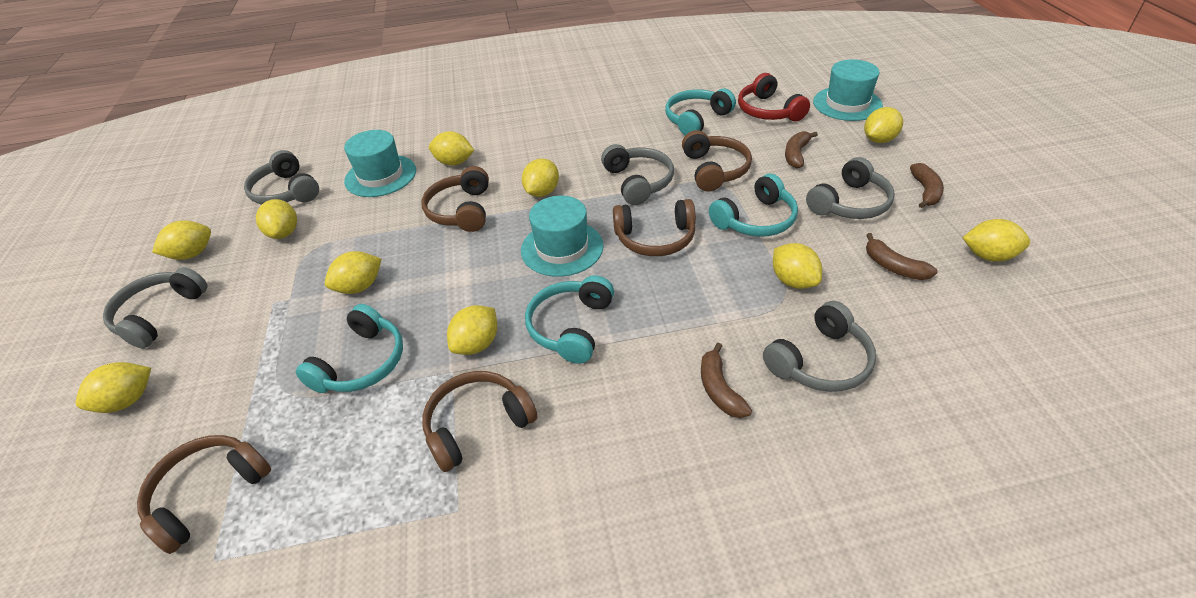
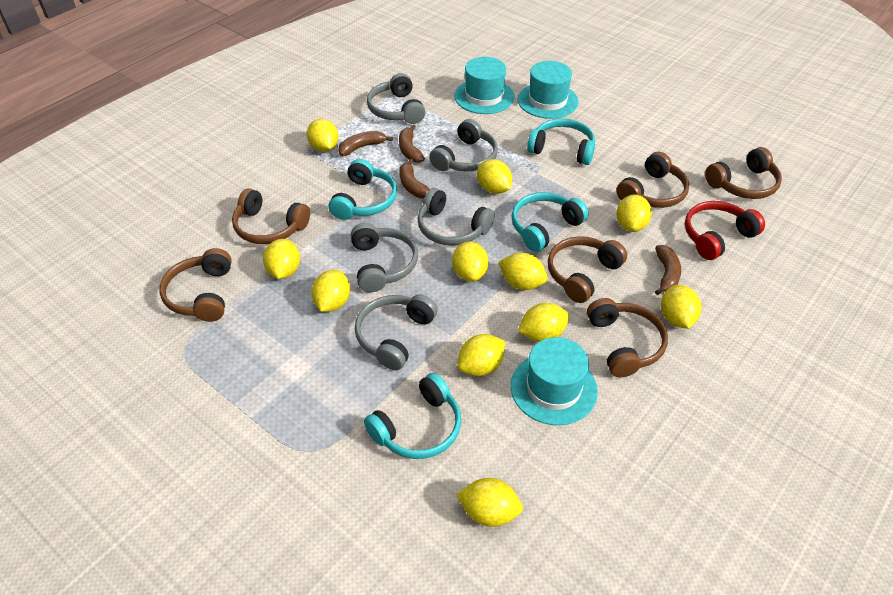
brown headphones: [137,435,271,554] [422,166,489,232] [422,371,538,472] [613,199,696,256] [682,130,752,191] = 5 -> [159,248,232,322] [232,188,310,244] [548,236,627,303] [587,298,668,378] [616,152,689,208] [705,147,782,199] = 6
yellow lemon: [75,362,151,413] [152,220,211,260] [256,199,297,239] [325,251,381,294] [429,131,474,166] [447,305,497,355] [522,158,559,197] [773,243,822,289] [864,107,903,143] [963,219,1030,262] = 10 -> [263,239,300,279] [307,119,338,152] [311,270,350,312] [452,242,489,282] [456,478,523,527] [457,334,505,376] [477,159,512,194] [499,253,548,290] [518,303,569,342] [616,195,652,232] [661,285,701,329] = 11

